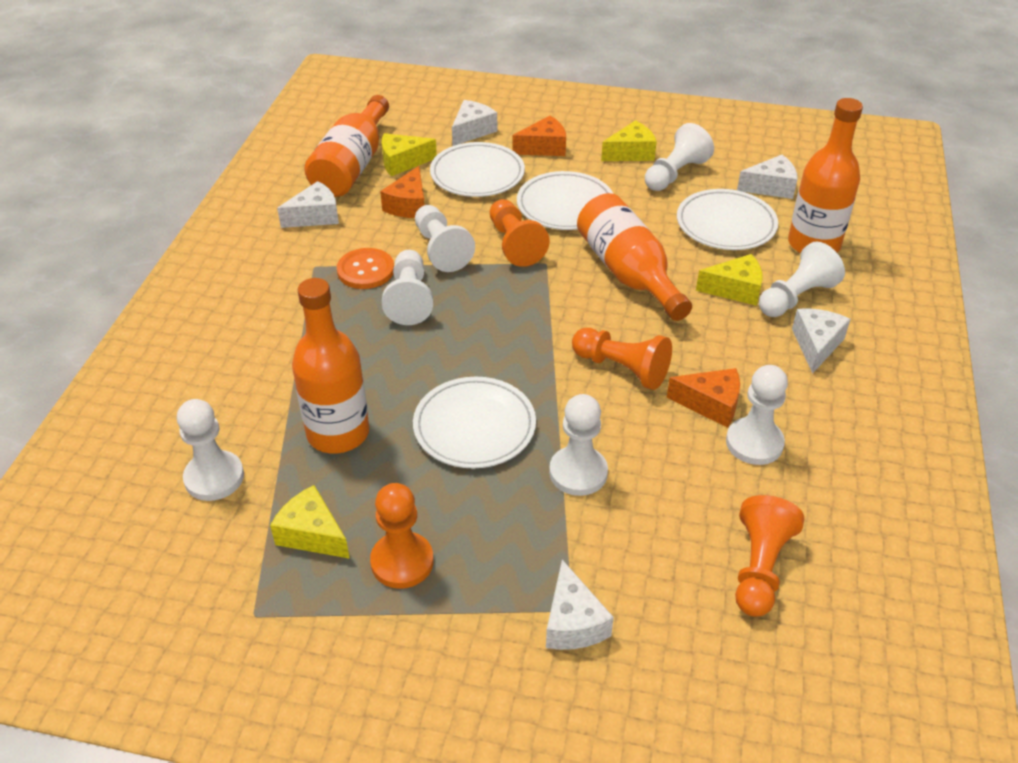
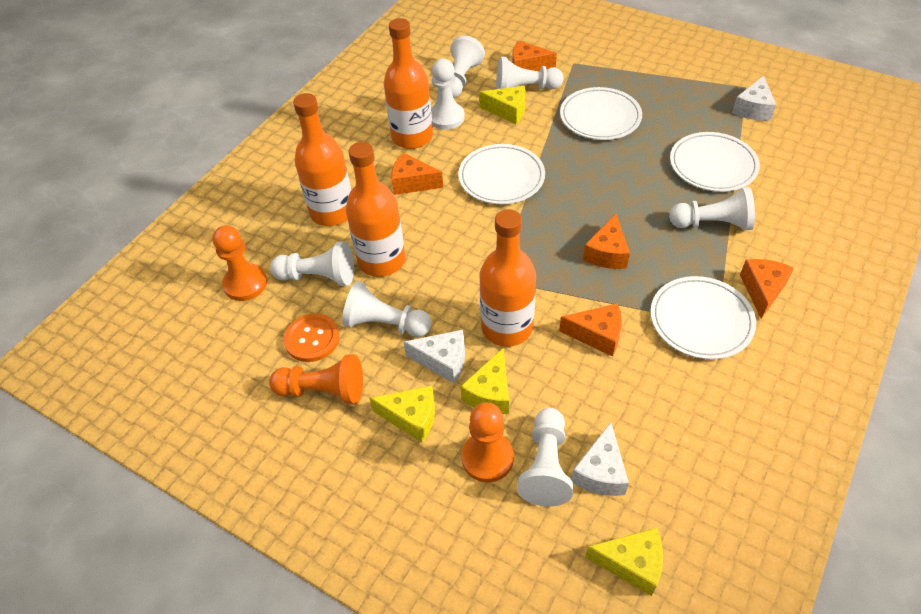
orange cheese: [380,166,424,218] [512,116,566,156] [667,368,740,428] = 3 -> [391,152,443,195] [512,41,557,72] [559,303,622,357] [583,214,630,269] [740,259,794,319] = 5
orange pawn: [370,483,434,589] [490,199,550,267] [572,328,672,390] [735,495,804,617] = 4 -> [212,225,267,301] [269,354,363,405] [461,403,514,482] = 3
white cheese: [277,181,339,228] [452,100,497,146] [546,560,614,650] [737,155,797,199] [792,308,851,374] = 5 -> [403,330,465,384] [571,422,629,496] [732,76,776,121] = 3

